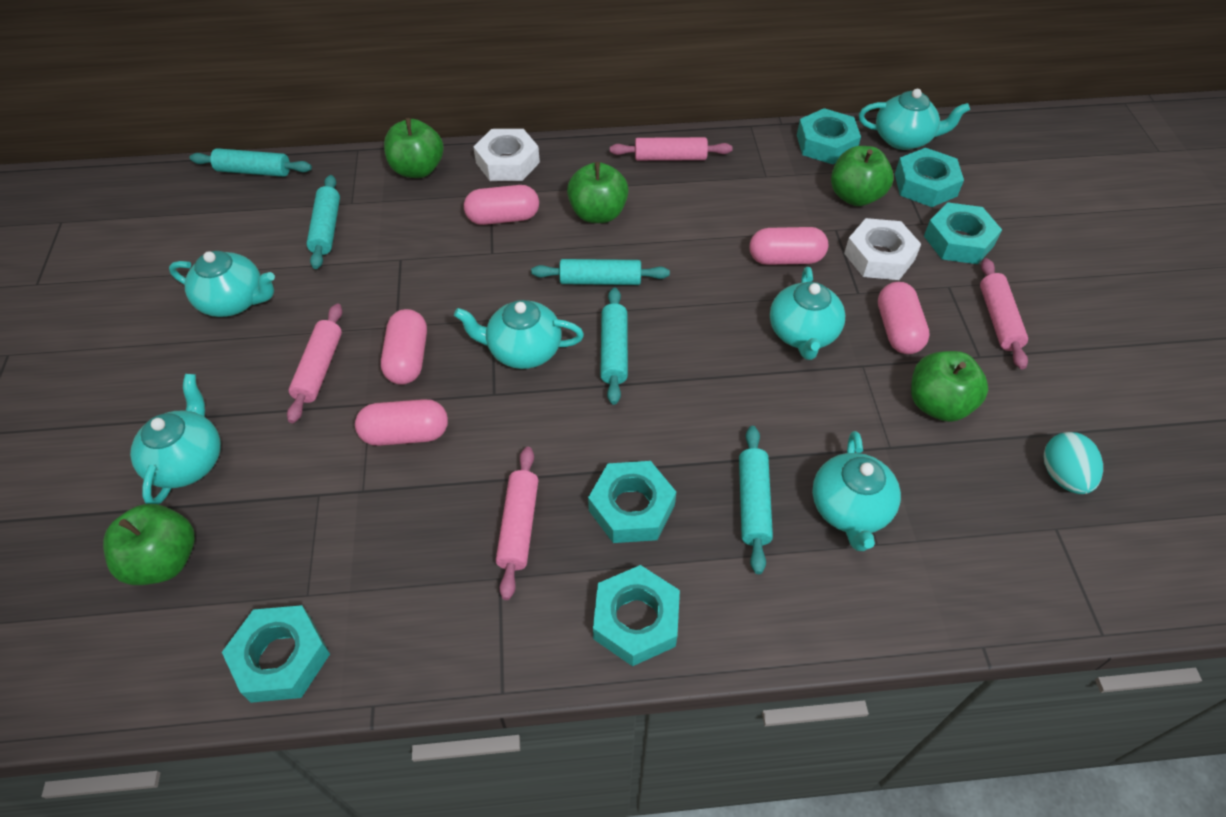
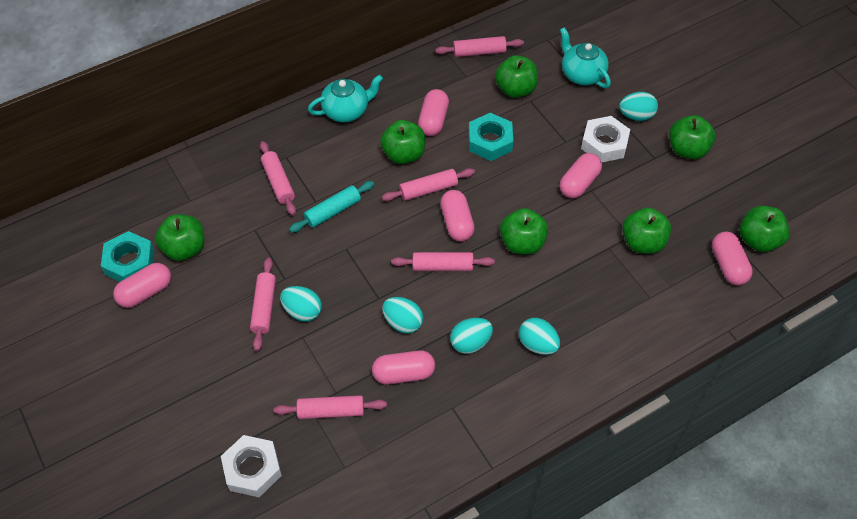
green apple: [103,504,195,585] [384,118,444,178] [567,162,629,223] [831,146,894,206] [911,351,988,422] = 5 -> [155,214,204,261] [380,120,425,164] [495,55,538,98] [500,208,548,254] [622,207,671,254] [669,115,715,159] [740,206,790,252] = 7
pink capsule: [355,399,448,446] [381,309,427,385] [464,185,539,225] [750,227,828,265] [878,282,930,354] = 5 -> [113,263,171,308] [372,350,435,385] [418,89,449,136] [440,190,475,242] [560,153,602,199] [712,232,753,286] = 6
pink rolling pin: [287,304,342,423] [496,447,538,600] [610,137,733,161] [980,258,1028,369] = 4 -> [250,257,276,351] [260,141,296,215] [274,395,387,419] [382,168,475,201] [391,252,495,271] [435,36,524,57] = 6
turquoise egg: [1044,432,1103,494] = 1 -> [280,286,322,321] [382,297,423,334] [450,318,493,354] [519,318,560,355] [619,92,658,121] = 5
turquoise nut: [222,605,330,703] [588,461,676,543] [593,565,680,666] [797,108,861,164] [895,148,964,207] [924,202,1002,264] = 6 -> [101,231,155,282] [469,113,513,161] = 2
turquoise rolling pin: [190,148,312,177] [306,175,340,269] [531,259,670,285] [600,287,628,405] [739,426,773,574] = 5 -> [289,181,374,233] = 1
turquoise teapot: [130,374,221,505] [169,251,275,317] [454,300,584,369] [770,267,845,360] [812,431,901,551] [859,89,970,150] = 6 -> [308,75,383,122] [560,27,611,88] = 2

